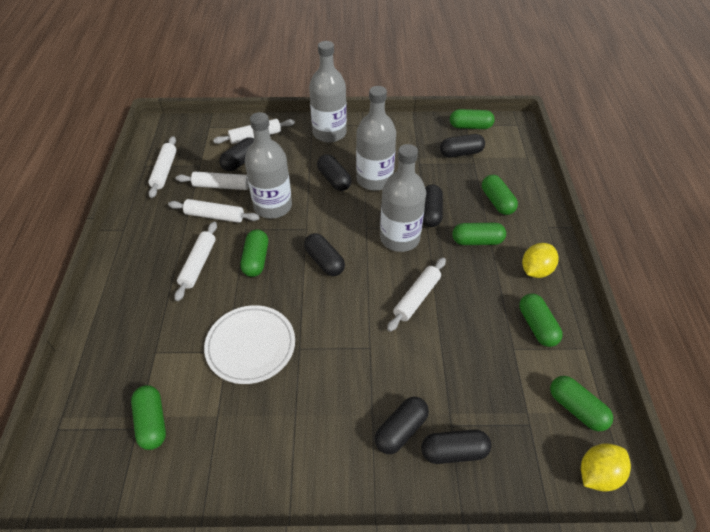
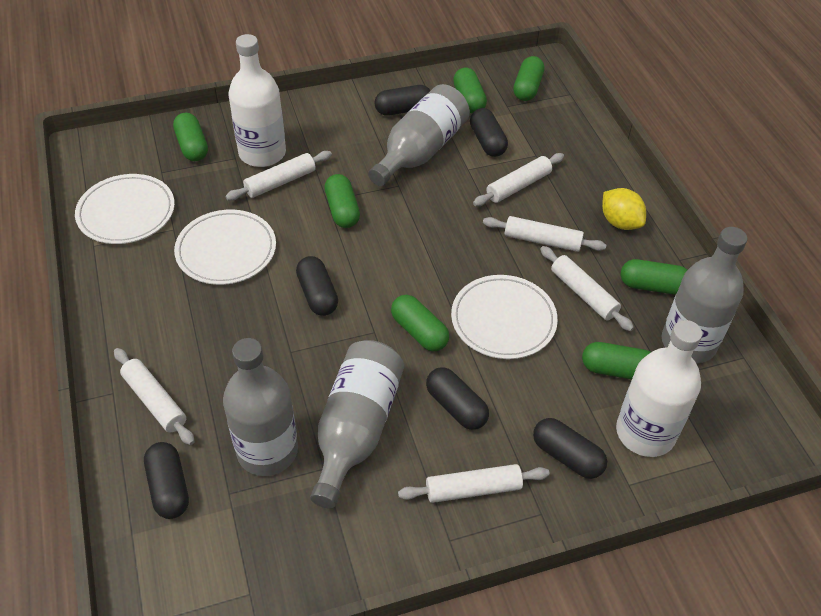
black capsule: [219,137,254,171] [304,233,345,276] [317,154,352,191] [375,397,429,454] [421,429,491,464] [423,185,443,227] [440,134,485,158] = 7 -> [144,442,189,519] [296,256,338,316] [374,85,431,116] [426,367,489,430] [470,108,508,157] [533,418,607,479] = 6
white bottle: none = 0 -> [229,34,286,167] [616,320,702,457] = 2
white plate: [204,305,295,384] = 1 -> [75,174,175,244] [174,210,276,285] [451,275,558,359] = 3
yellow lemon: [522,243,558,278] [581,443,631,491] = 2 -> [602,188,646,230] = 1

